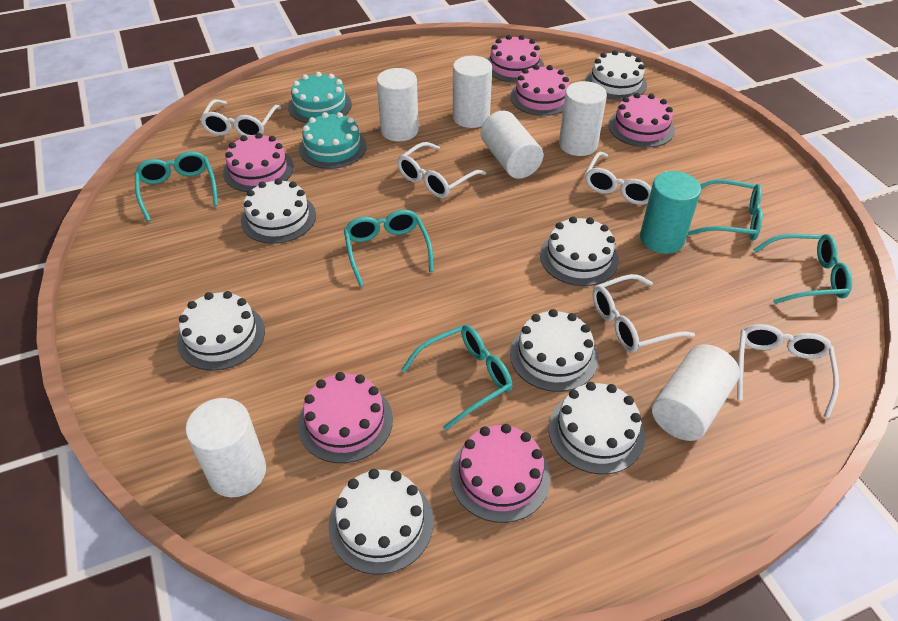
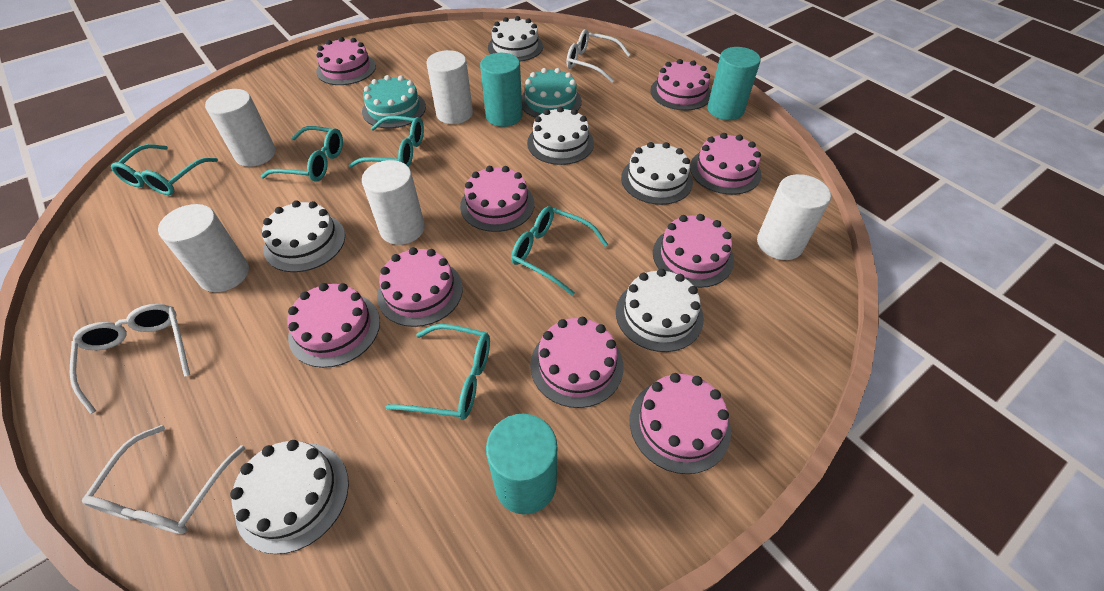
pink cake: [223,133,294,192] [298,372,393,463] [450,424,550,523] [488,35,544,83] [510,65,569,116] [608,93,675,147] = 6 -> [287,283,380,368] [316,37,376,85] [377,247,463,327] [460,166,534,232] [530,317,624,408] [630,373,731,474] [650,59,711,110] [653,214,734,288] [690,133,761,195] = 9
turquoise cylinder: [640,171,701,254] = 1 -> [480,53,522,127] [486,414,557,515] [708,47,761,120] = 3
white cake: [177,291,265,371] [241,178,316,244] [328,469,433,575] [510,309,598,392] [540,216,619,286] [548,382,645,474] [586,50,647,100] = 7 -> [230,440,349,554] [262,201,345,272] [488,16,543,61] [527,107,594,165] [616,269,704,352] [621,142,693,205] = 6
white cylinder: [185,398,266,497] [377,68,419,142] [453,56,492,128] [480,111,543,179] [559,81,607,156] [652,344,740,441] = 6 -> [158,204,249,292] [205,89,276,167] [362,160,425,245] [426,50,473,124] [757,174,831,260] = 5
white glasses: [200,99,281,137] [397,142,486,198] [585,152,667,205] [593,274,695,353] [737,324,839,418] = 5 -> [70,304,190,414] [82,425,245,534] [566,29,631,83] = 3

